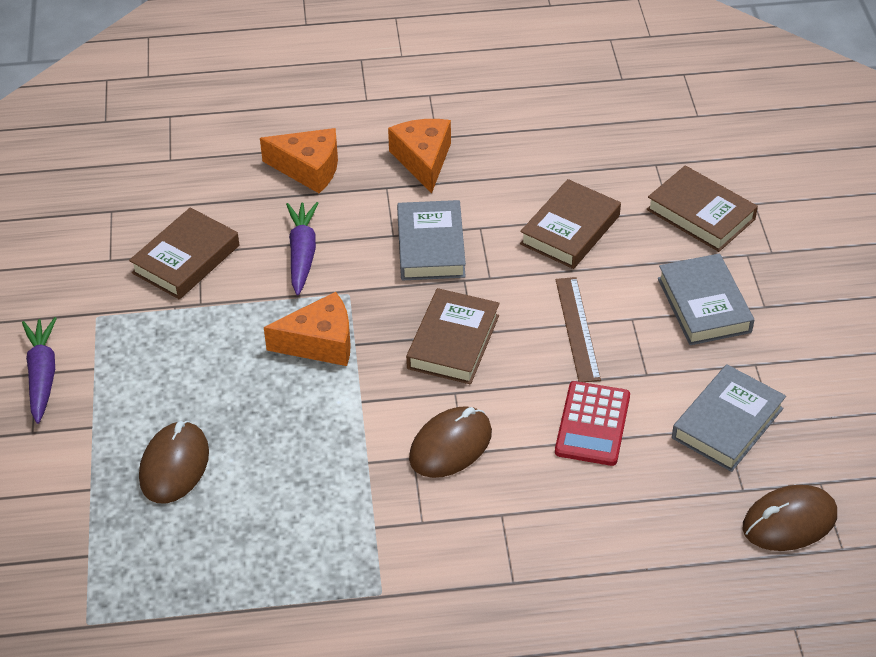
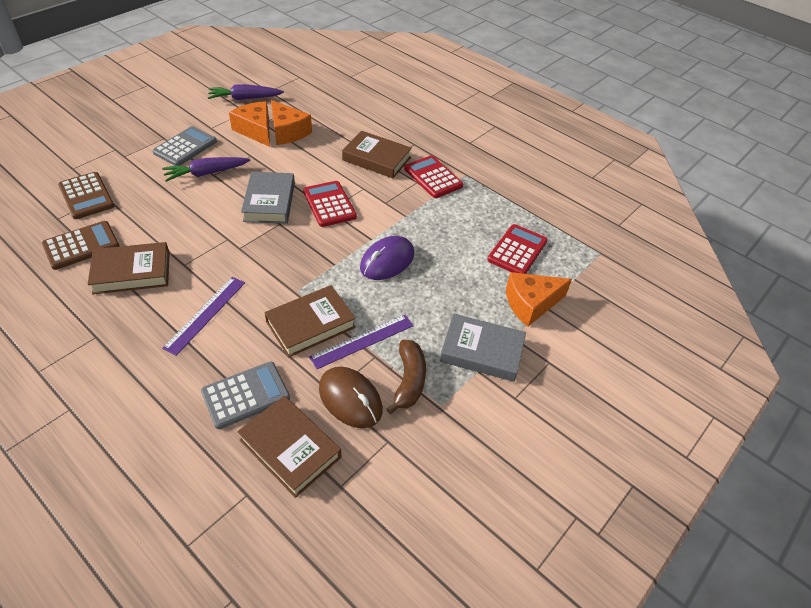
brown banana: none = 0 -> [387,340,426,414] = 1
brown calculator: none = 0 -> [42,221,120,270] [58,172,114,219] = 2
brown mouse: [139,421,209,503] [409,406,492,478] [742,485,837,551] = 3 -> [319,367,383,428] = 1
brown ruler: [556,277,601,382] = 1 -> none = 0
grey book: [397,200,466,280] [658,253,754,345] [672,364,786,472] = 3 -> [241,172,295,224] [440,314,526,382] = 2
grey calculator: none = 0 -> [153,126,217,166] [201,361,290,429] = 2
purple mouse: none = 0 -> [360,236,414,280] = 1
purple ruler: none = 0 -> [162,277,245,356] [309,314,414,369] = 2
red calculator: [555,381,630,466] = 1 -> [303,181,357,227] [404,155,463,198] [487,224,548,274] = 3

